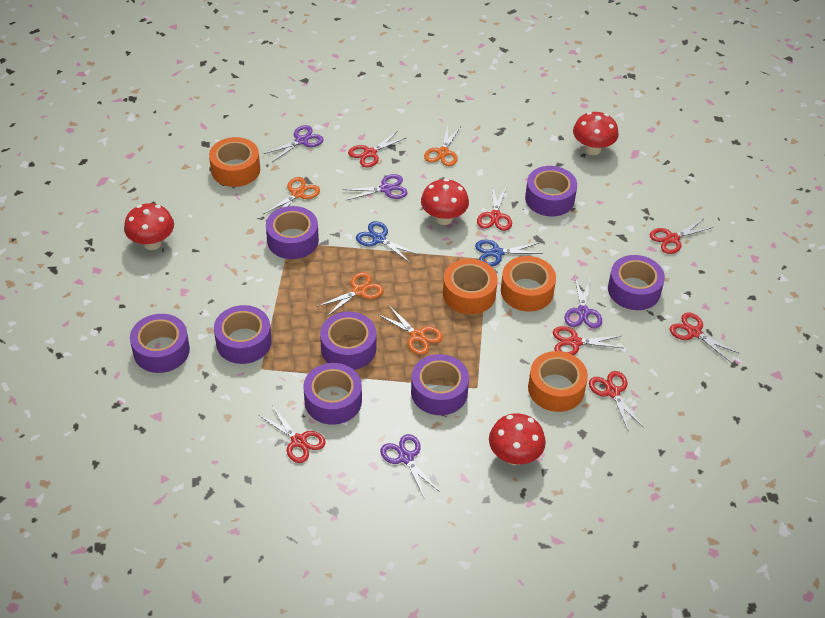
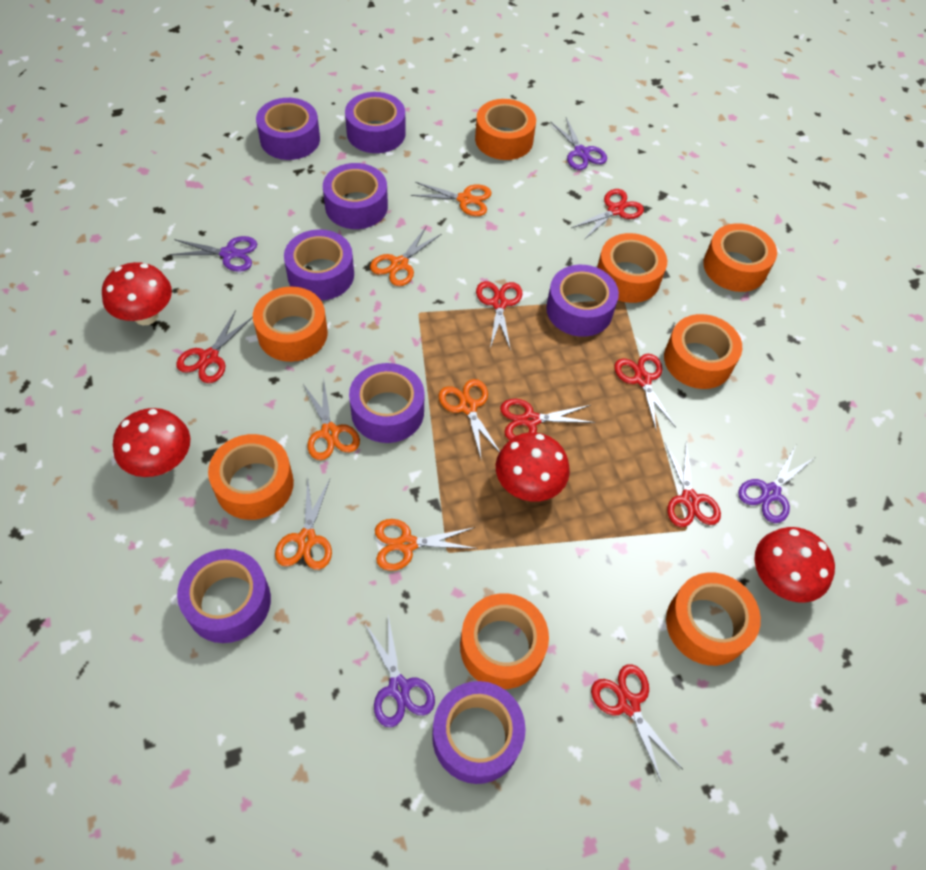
blue scissors: [356,221,420,263] [475,240,543,267] = 2 -> none = 0
orange scissors: [263,177,320,214] [317,272,384,317] [377,306,443,355] [424,124,461,166] = 4 -> [275,478,332,570] [303,380,360,460] [370,227,441,286] [375,519,478,571] [411,182,492,216] [439,379,500,458] = 6
orange tape: [209,137,260,187] [443,259,498,314] [501,256,556,312] [528,351,588,412] = 4 -> [208,434,294,520] [253,287,328,362] [460,593,549,689] [475,99,536,160] [597,233,667,303] [664,314,742,389] [666,572,761,666] [703,223,777,292] = 8

